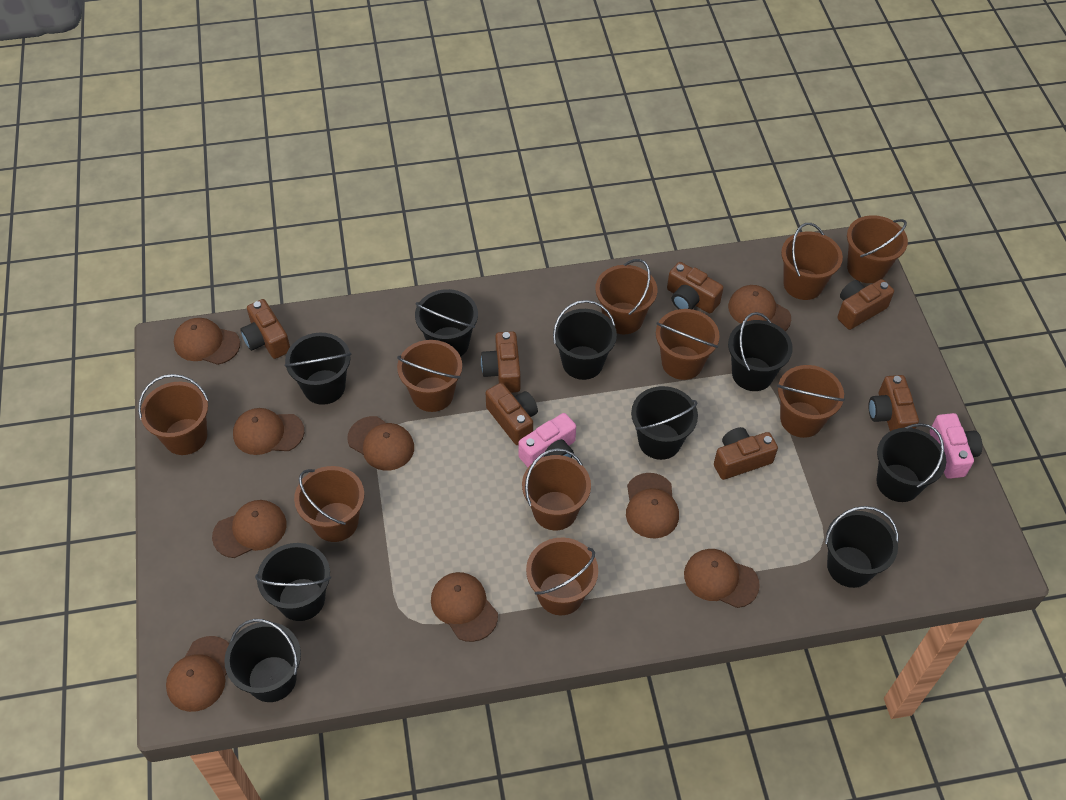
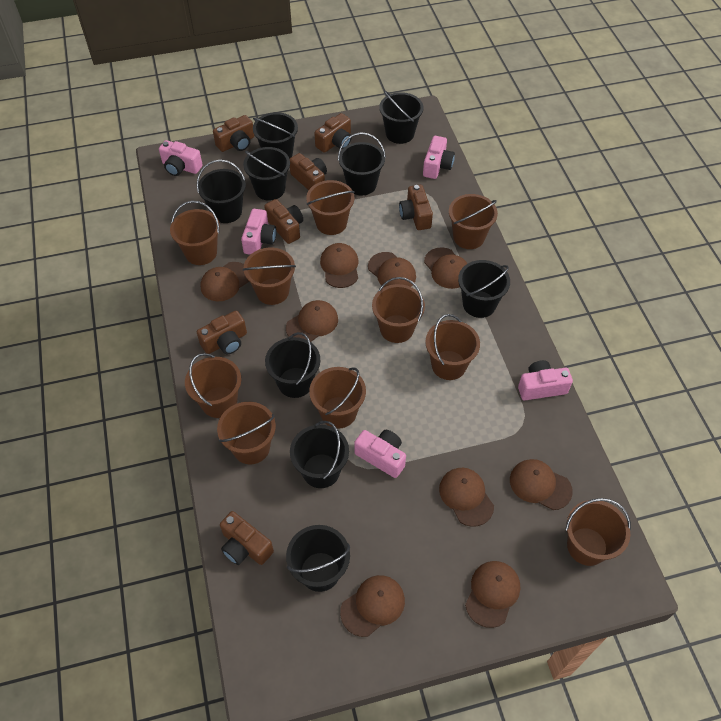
pink camera: [519,413,576,467] [930,413,982,479] = 2 -> [159,140,203,176] [241,209,277,255] [354,430,406,478] [423,136,455,179] [518,360,573,400] = 5

